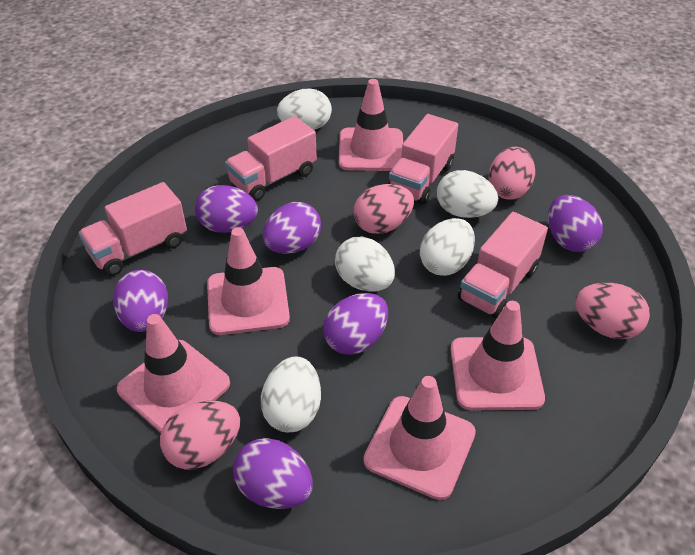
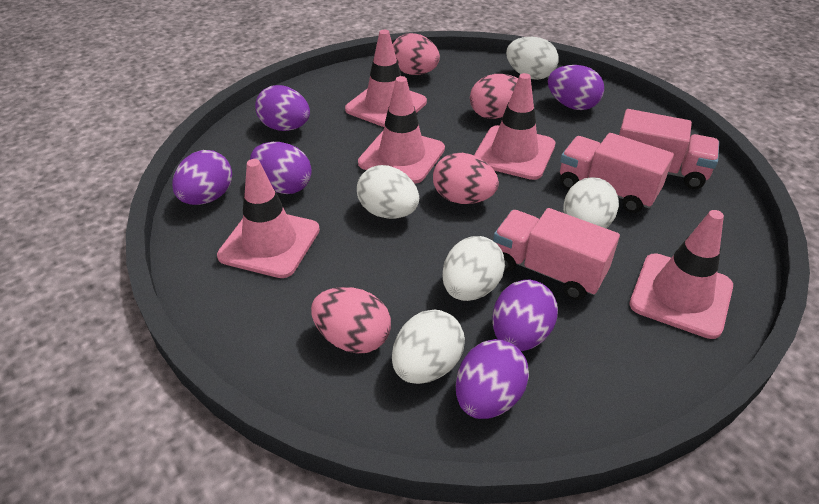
pink truck: [78,182,187,276] [225,116,317,201] [388,114,458,205] [458,212,548,319] = 4 -> [493,208,620,300] [560,133,674,213] [619,109,719,189] = 3

